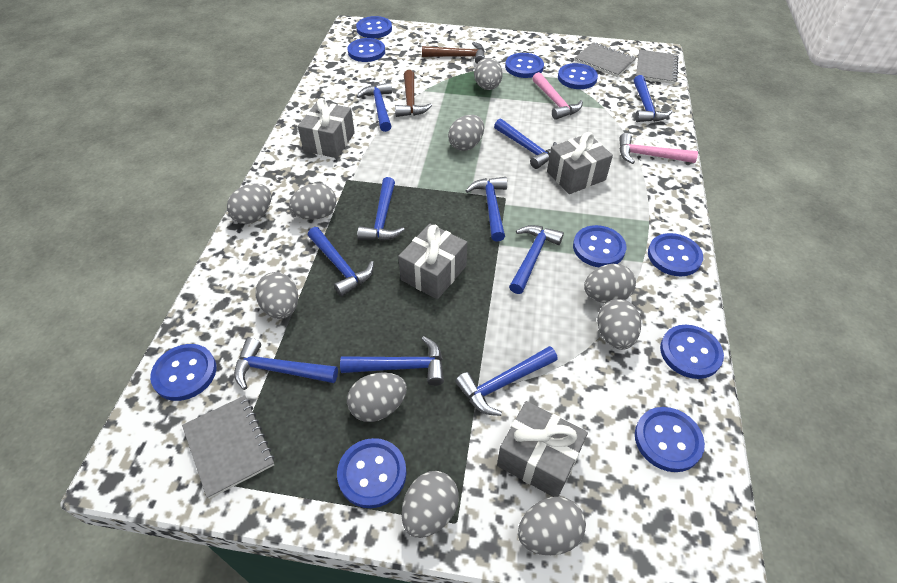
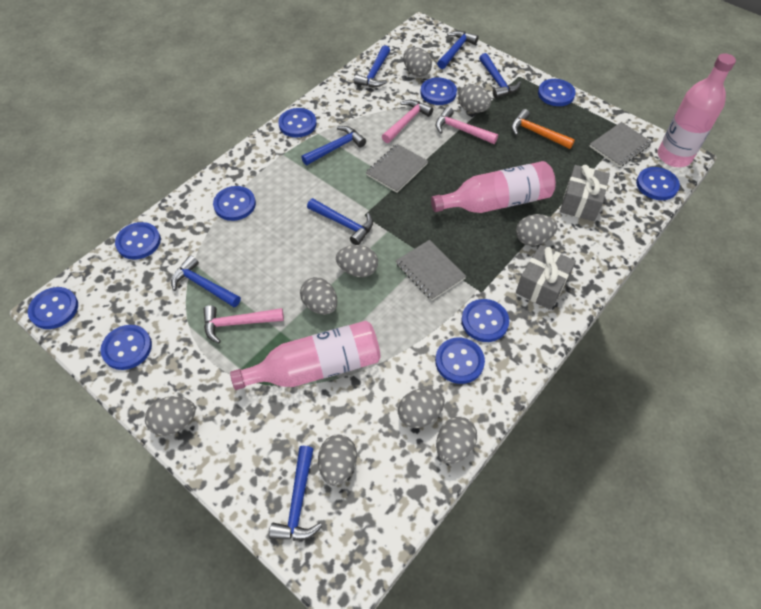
blue hammer: [234,338,338,390] [308,227,374,297] [340,336,444,386] [357,82,392,132] [357,177,405,241] [455,346,558,416] [465,177,507,241] [494,119,557,169] [509,225,564,294] [634,75,672,122] = 10 -> [171,255,241,307] [269,446,322,541] [301,126,366,165] [307,198,373,245] [354,45,390,87] [437,31,478,69] [479,53,521,98] = 7
brown hammer: [395,70,432,117] [422,42,485,64] = 2 -> none = 0
grey egg: [227,183,271,224] [256,272,298,319] [289,183,336,219] [347,372,407,422] [402,471,459,538] [448,115,484,151] [474,58,503,90] [518,497,586,555] [584,264,636,303] [597,299,641,350] = 10 -> [145,396,196,436] [300,277,338,315] [318,435,357,486] [336,245,378,277] [398,388,445,428] [403,47,432,77] [436,417,477,464] [458,84,491,113] [516,214,558,246] = 9
grey gift: [298,98,355,158] [398,224,467,299] [497,401,588,497] [547,132,613,194] = 4 -> [516,245,576,310] [560,165,610,221] = 2
orange hammer: none = 0 -> [511,109,575,149] = 1
pink bottle: none = 0 -> [230,321,380,390] [431,161,556,213] [658,53,736,167] = 3
pink hammer: [532,72,583,120] [619,133,698,164] = 2 -> [204,305,284,344] [382,100,433,143] [436,107,498,144] = 3

